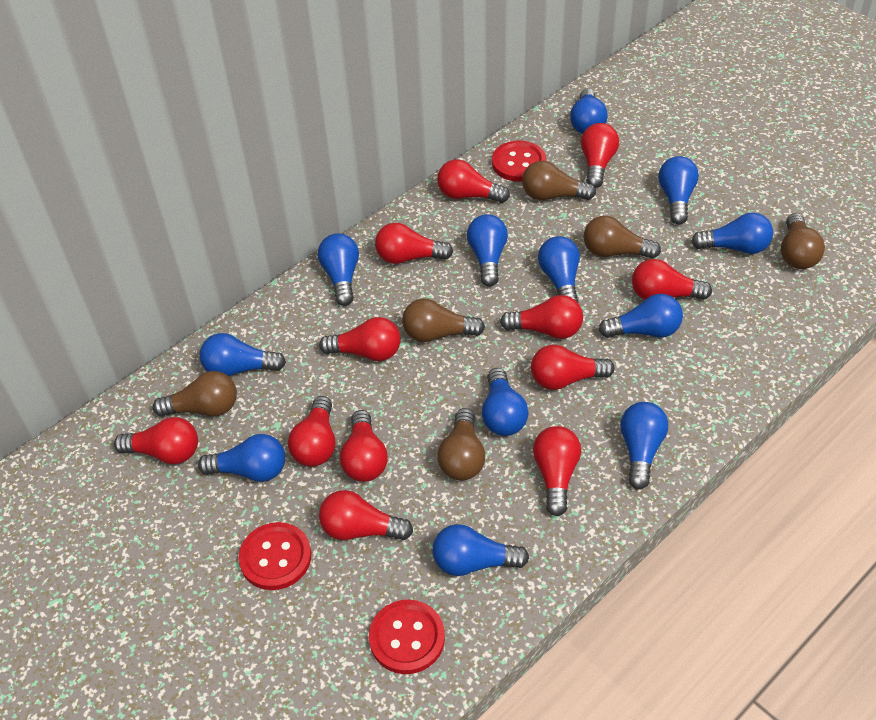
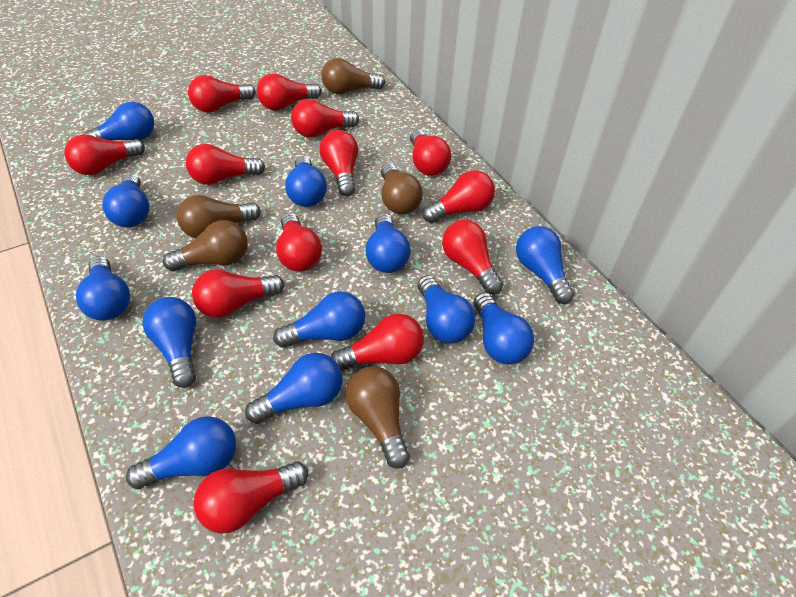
brown light bulb: [153,371,237,417] [402,298,485,342] [437,408,485,481] [522,161,596,200] [584,216,661,259] [781,213,825,269] = 6 -> [163,220,248,271] [177,195,261,238] [321,58,385,94] [346,366,410,469] [381,163,423,215] = 5
red button: [239,522,311,590] [369,600,445,674] [492,141,546,182] = 3 -> none = 0
red light bulb: [114,417,198,464] [288,396,336,467] [319,317,401,361] [319,490,413,540] [340,410,388,482] [375,223,453,264] [437,160,510,203] [500,295,583,339] [531,345,615,390] [533,426,581,516] [581,123,619,188] [632,259,712,300] = 12 -> [64,134,145,175] [186,144,265,185] [188,75,256,112] [192,269,285,318] [193,461,308,534] [257,73,321,110] [276,213,322,271] [291,99,359,138] [319,130,358,196] [331,314,424,371] [410,129,451,176] [422,170,495,223] [442,220,503,295] = 13

